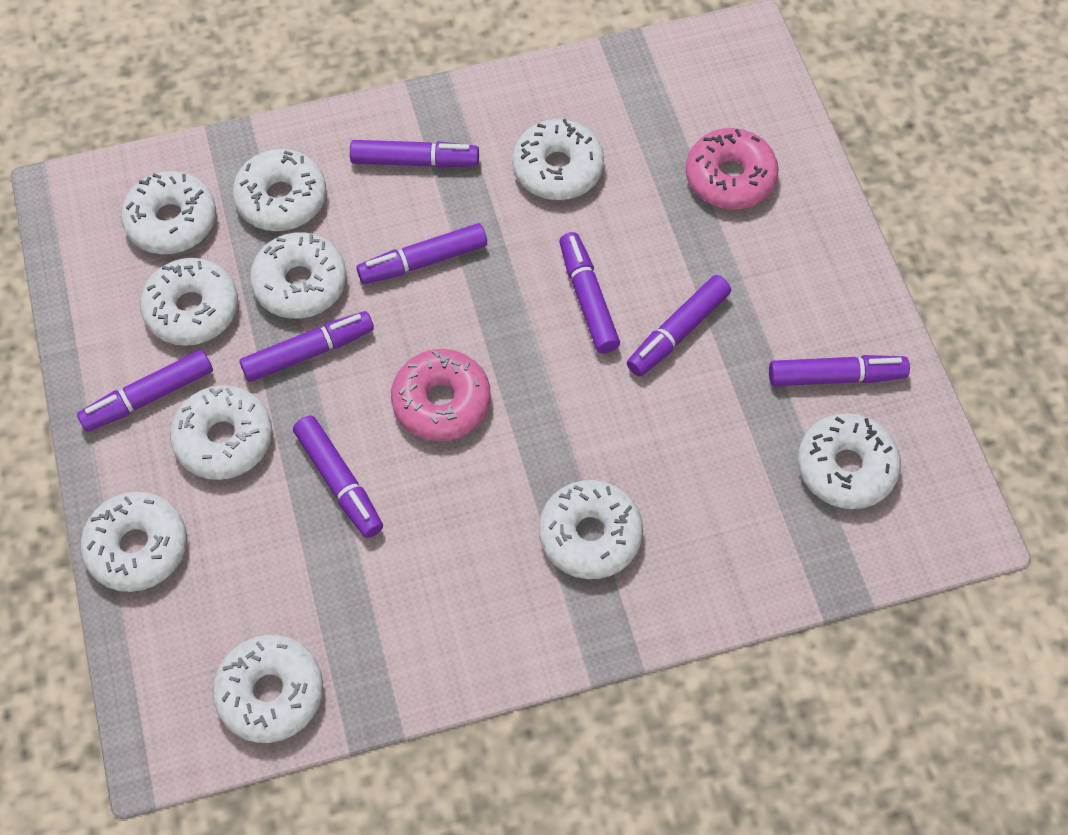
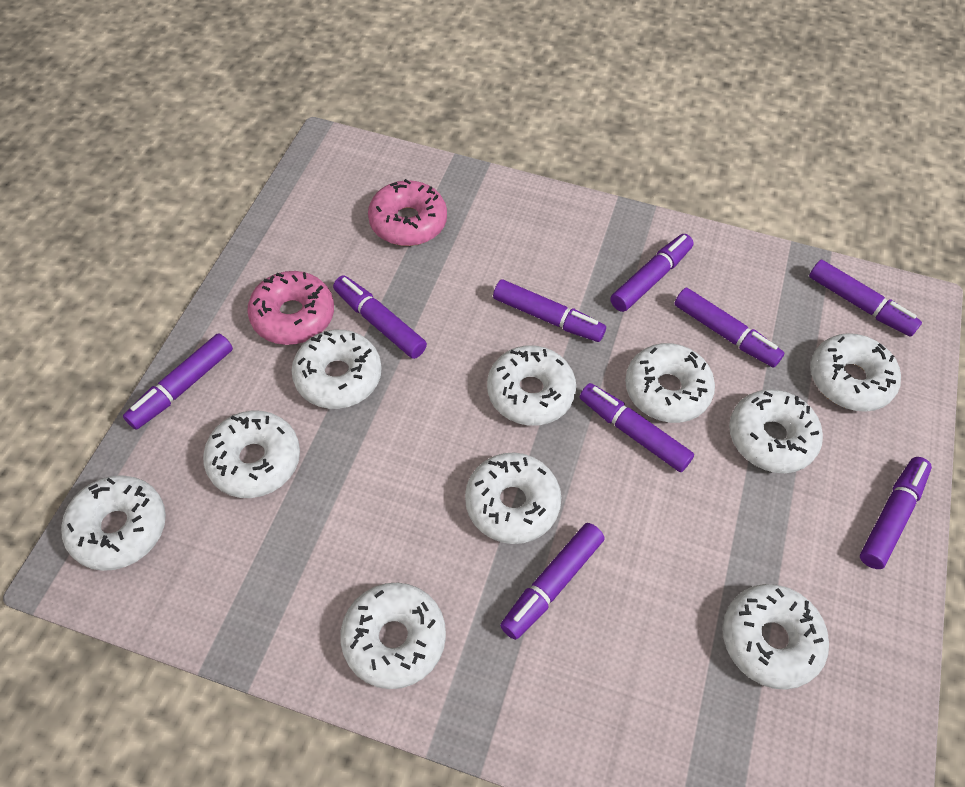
purple marker: [77,350,213,432] [239,311,374,382] [293,416,383,538] [350,140,479,168] [356,223,487,284] [559,232,620,354] [627,275,731,376] [769,355,910,386] = 8 -> [123,333,233,430] [333,275,427,359] [493,279,606,342] [500,523,604,640] [580,383,694,472] [610,234,694,312] [674,288,784,368] [809,260,922,337] [860,457,932,569] = 9

